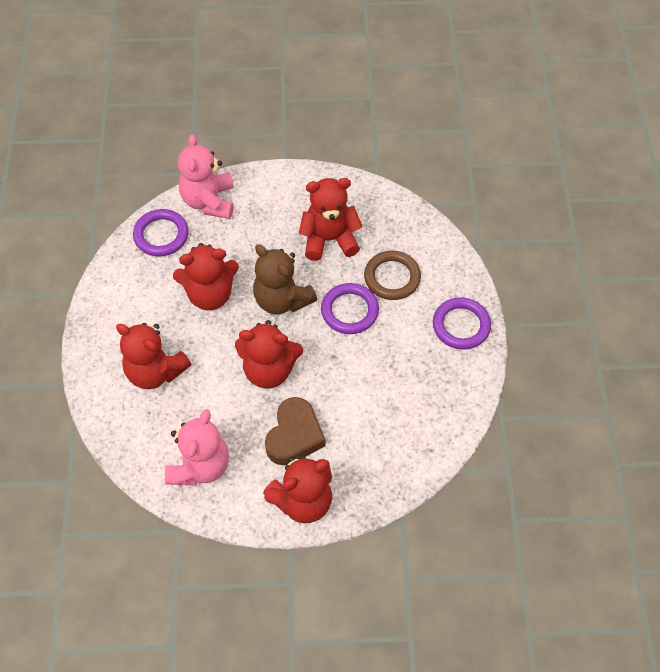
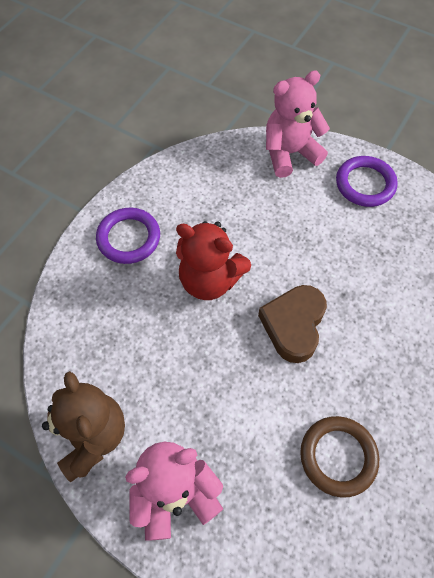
purple ring: [133,209,189,257] [321,283,379,334] [433,297,491,350] = 3 -> [96,208,160,264] [336,156,398,207] = 2
red teddy bear: [116,323,192,389] [173,243,239,310] [235,320,303,389] [263,456,332,523] [299,178,363,261] = 5 -> [176,221,251,300] = 1

